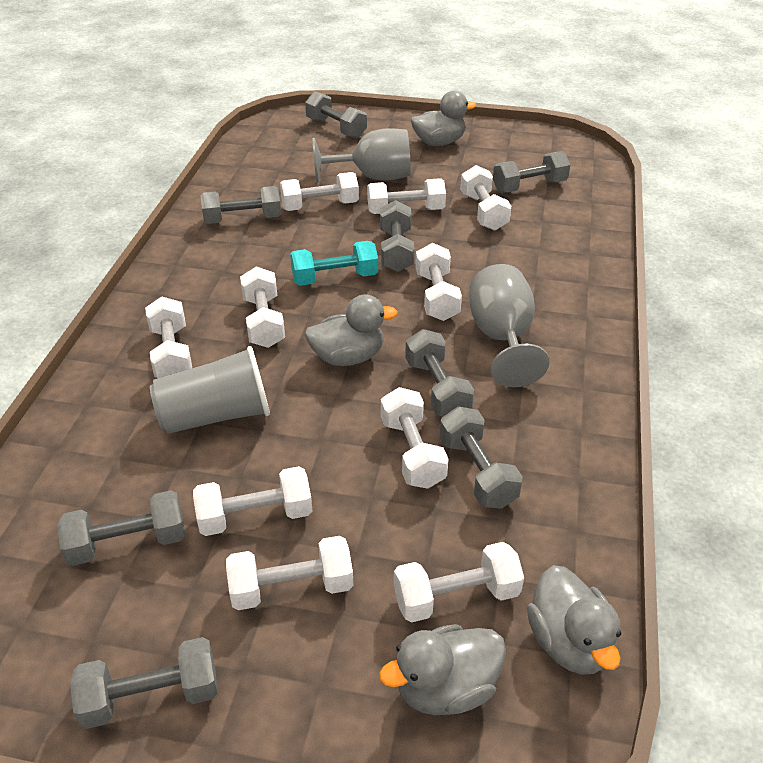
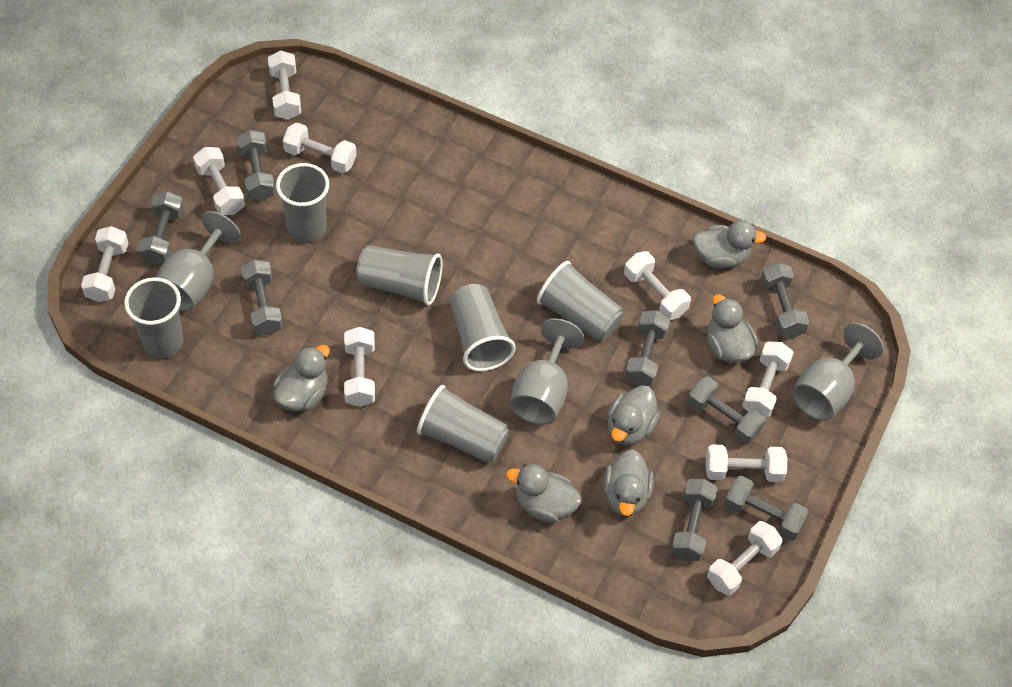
grey cup: [150,346,270,434] = 1 -> [124,277,184,358] [276,163,329,243] [356,245,442,306] [417,385,509,463] [450,284,515,371] [537,261,624,341] = 6
grey duck: [305,294,398,366] [379,624,506,715] [411,91,476,146] [527,565,621,675] = 4 -> [273,345,330,411] [506,464,582,523] [603,450,654,516] [608,385,660,446] [693,220,766,269] [707,294,758,363] = 6
grey goblet: [313,128,411,183] [469,264,550,387] = 2 -> [155,211,241,311] [510,318,584,425] [792,323,884,421] = 3
turquoise dumbbell: [290,241,378,286] = 1 -> none = 0
white dumbbell: [145,297,192,378] [193,466,312,536] [226,536,353,610] [240,266,285,348] [280,172,359,211] [367,178,446,214] [381,387,449,489] [394,542,524,623] [415,243,462,321] [460,165,511,231] = 10 -> [81,226,129,302] [193,147,245,215] [268,50,302,120] [283,123,356,173] [344,327,375,407] [624,251,691,320] [706,444,787,482] [707,521,783,596] [742,342,794,417] = 9

